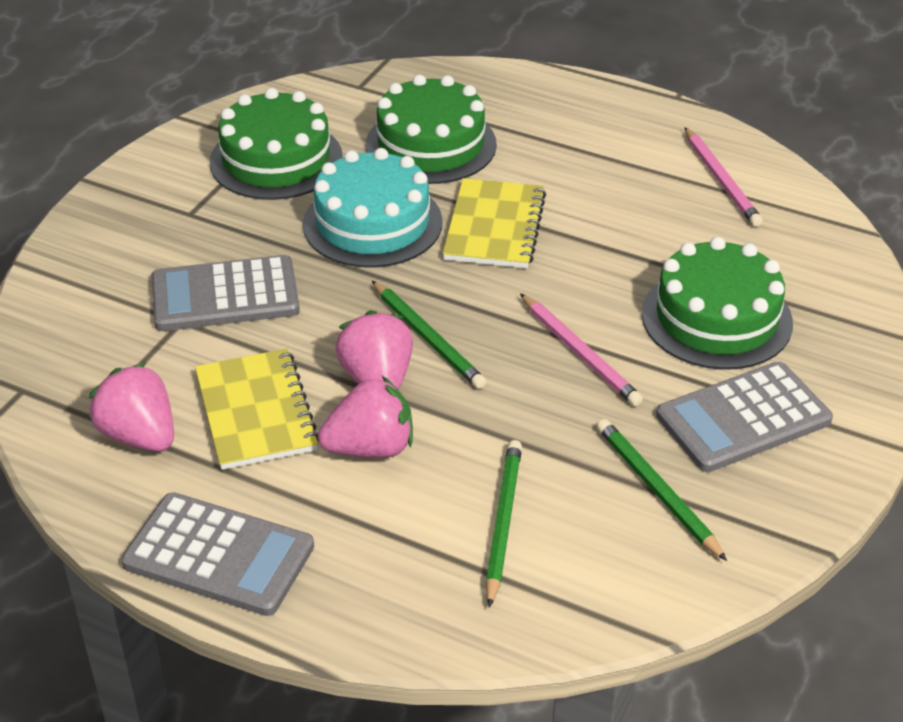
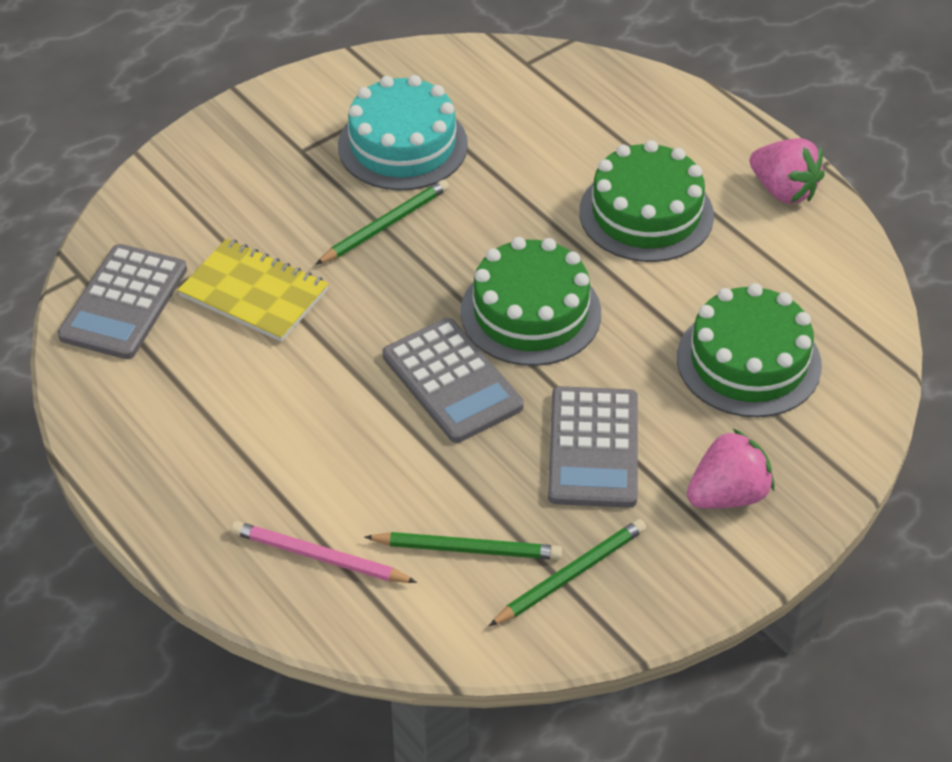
pink pencil: [520,293,643,406] [685,127,763,227] = 2 -> [231,521,417,583] = 1
pink strawberry: [89,363,174,451] [318,376,413,458] [335,310,413,390] = 3 -> [687,428,774,509] [750,138,825,204] = 2
yellow notebook: [195,348,319,470] [443,178,546,268] = 2 -> [178,239,329,342] = 1

